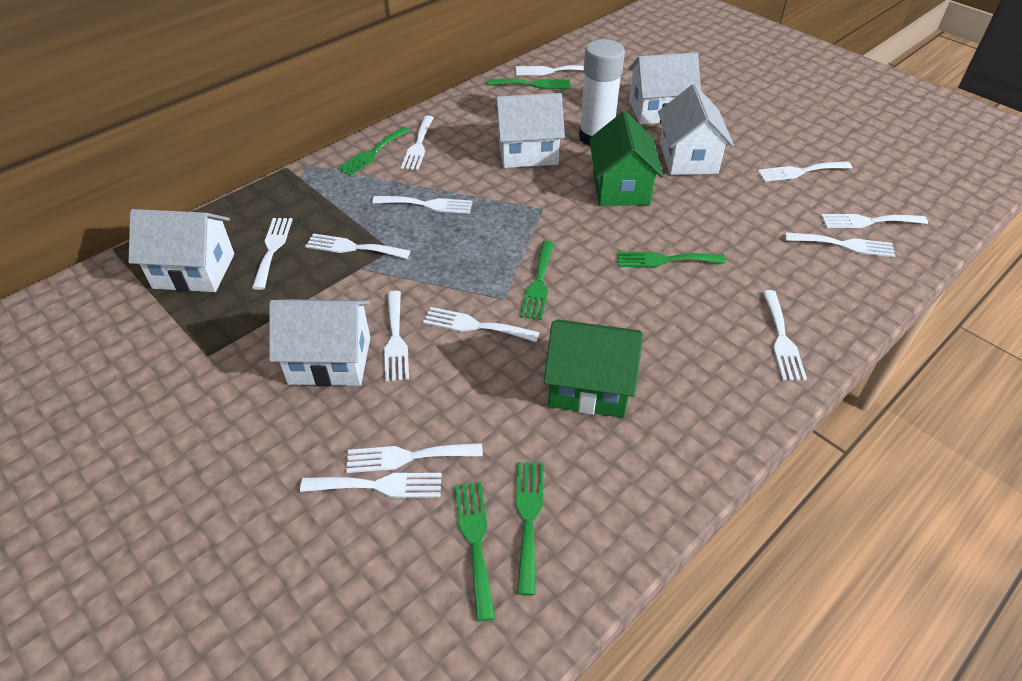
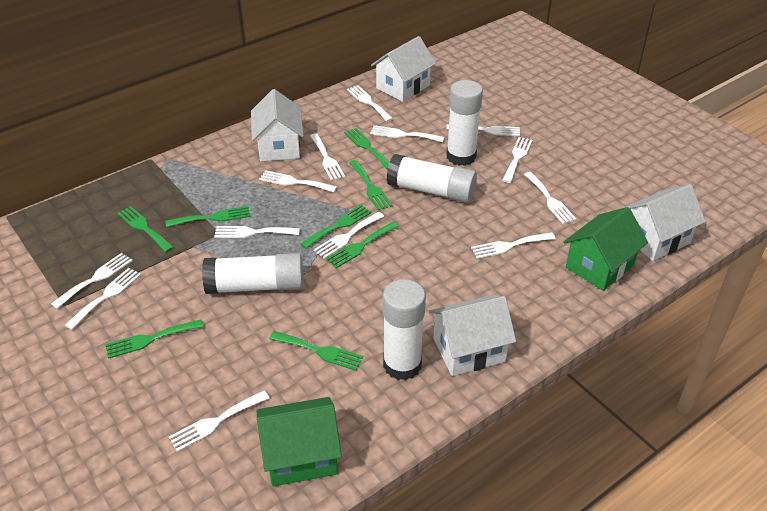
green fork: [337,127,410,176] [455,482,495,622] [488,79,570,89] [515,462,544,595] [520,241,554,320] [617,252,726,267] = 6 -> [105,319,203,359] [117,206,174,252] [166,206,251,227] [269,331,363,371] [300,205,372,249] [326,221,399,268] [344,128,389,169] [350,160,392,210] = 8
white glue stick: [579,39,625,147] = 1 -> [202,253,303,294] [382,279,426,380] [387,154,477,203] [446,80,483,166] = 4
white house: [128,209,234,292] [269,299,370,387] [494,93,565,168] [628,52,701,125] [658,84,734,175] = 5 -> [251,89,304,161] [371,36,436,102] [429,296,516,376] [623,184,706,261] = 4

